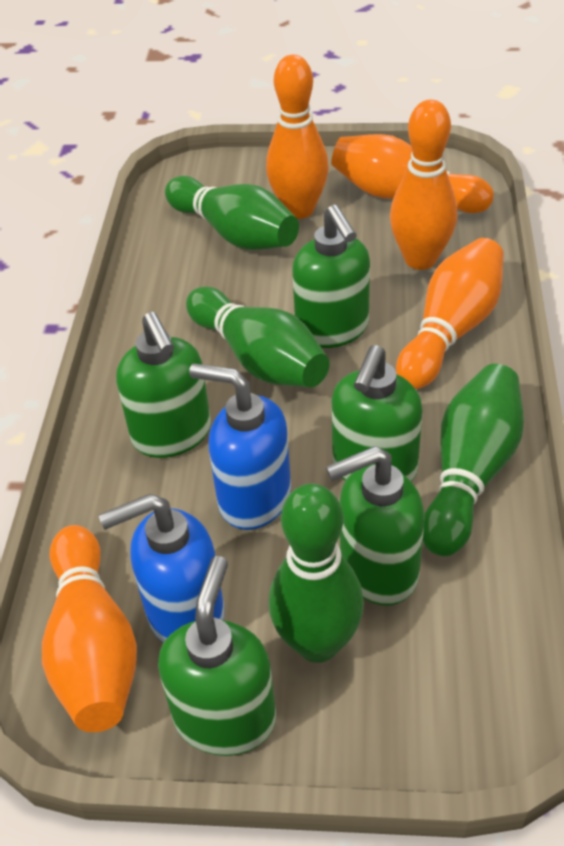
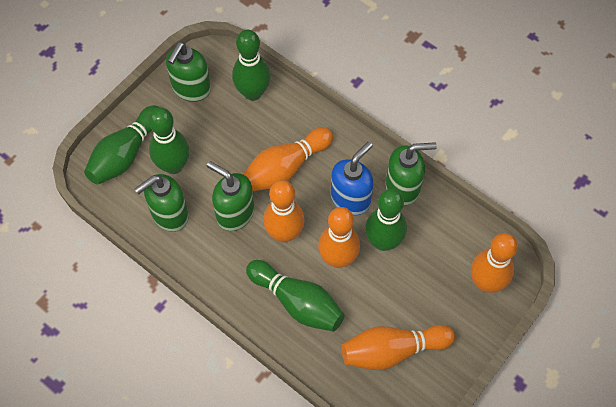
blue soap dispenser: [99,494,224,643] [189,363,291,530] = 2 -> [331,142,373,215] = 1
green bowling pin: [165,176,299,250] [186,286,330,387] [269,483,364,663] [423,364,524,556] = 4 -> [84,105,158,185] [148,107,189,174] [232,30,271,101] [246,260,344,332] [365,189,407,251] = 5
green soap dispenser: [116,312,211,458] [158,556,276,756] [292,205,370,348] [326,446,425,605] [331,345,423,481] = 5 -> [134,174,189,232] [166,42,211,102] [207,161,254,231] [385,142,437,205] = 4

